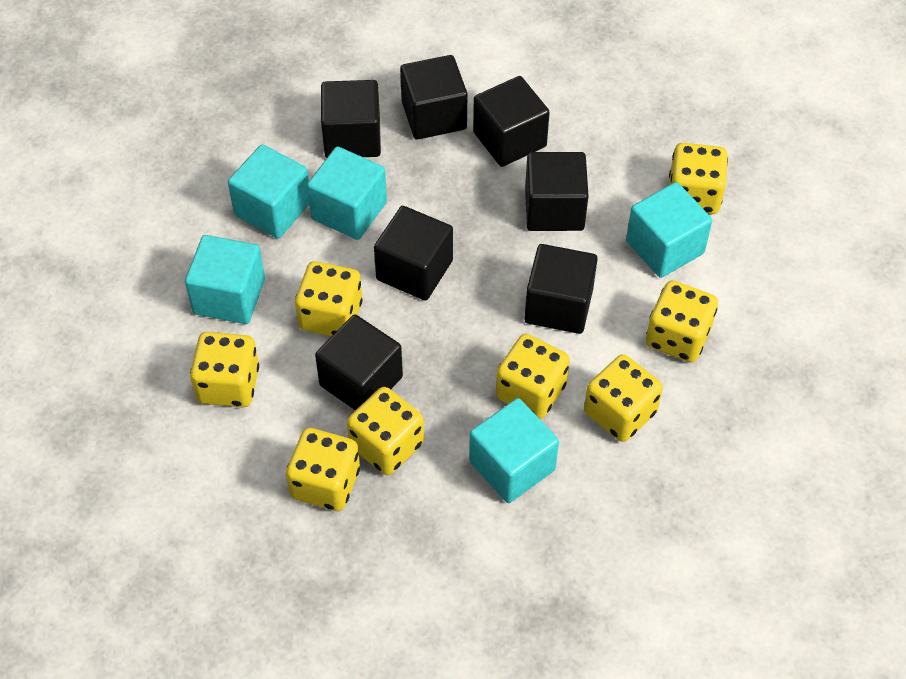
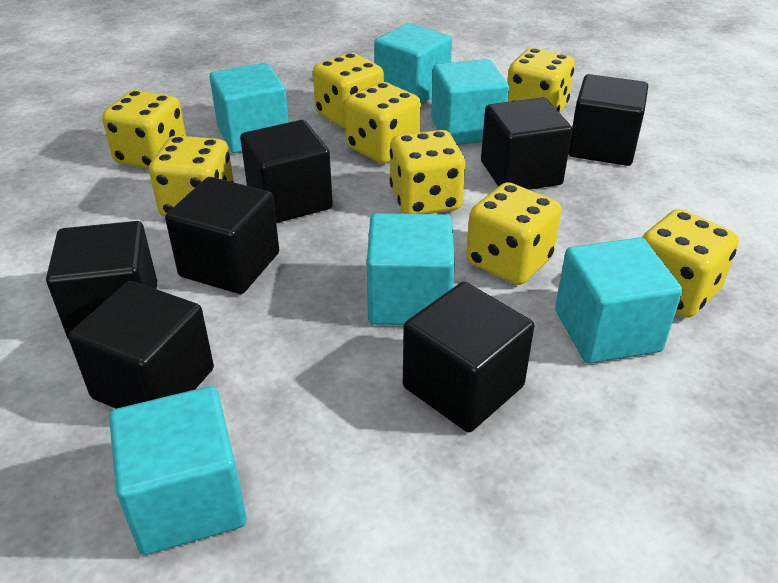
turquoise cube: [185,235,265,324] [228,144,309,238] [307,146,387,240] [469,398,559,503] [626,182,712,278] = 5 -> [109,386,247,555] [210,63,289,153] [367,213,455,325] [374,23,452,105] [431,59,509,145] [555,237,683,363] = 6

